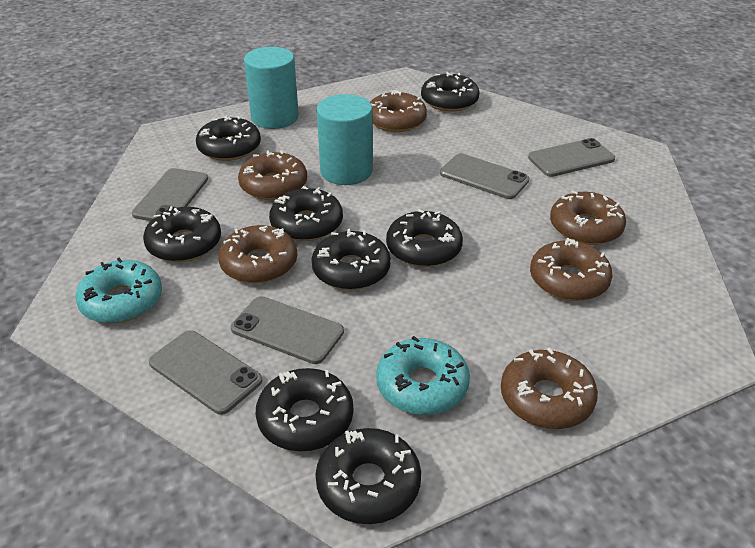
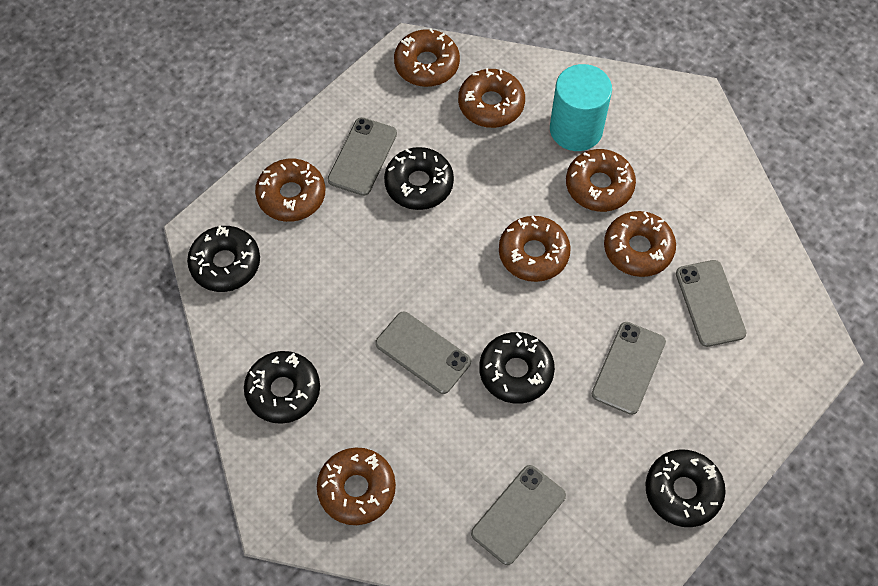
black donut: [143,206,221,262] [196,116,261,161] [256,368,353,451] [269,186,343,241] [312,229,391,290] [315,428,421,524] [386,209,463,267] [421,72,479,112] = 8 -> [187,226,260,292] [244,351,320,424] [384,147,454,210] [479,332,555,404] [645,450,726,527] = 5
brown donut: [218,225,297,284] [238,150,307,200] [370,90,427,132] [501,347,598,429] [530,238,613,301] [550,191,626,245] = 6 -> [255,159,325,222] [317,447,396,525] [394,28,460,87] [458,68,525,128] [499,216,571,282] [566,149,636,212] [604,211,676,277] = 7
turquoise cylinder: [244,47,299,129] [317,94,373,185] = 2 -> [550,64,612,151] = 1
turquoise donut: [75,258,162,323] [376,336,470,415] = 2 -> none = 0

